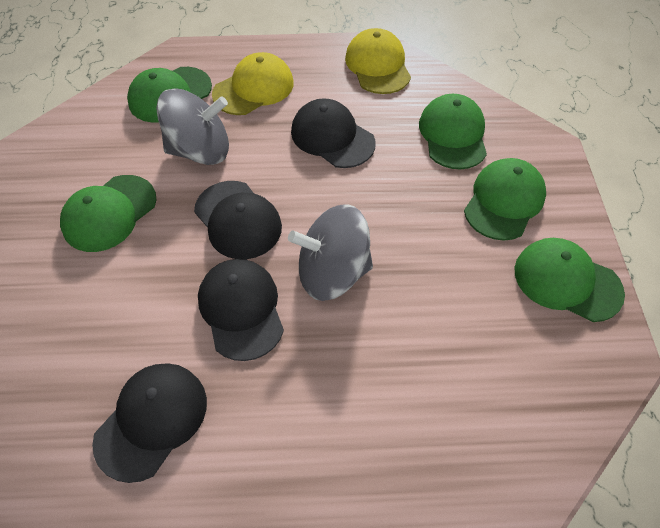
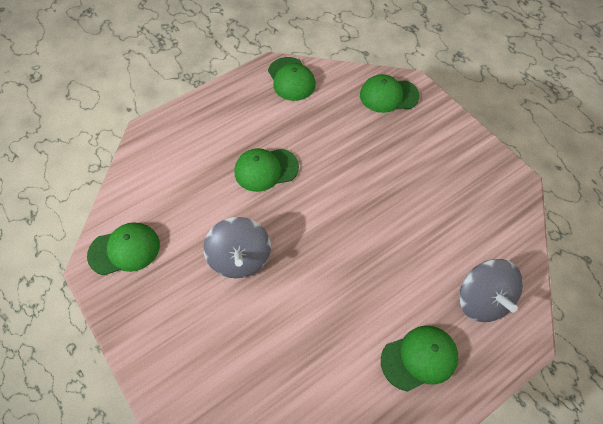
black cap: [92,363,207,483] [194,181,282,259] [198,259,284,361] [291,98,376,168] = 4 -> none = 0
yellow cap: [212,52,294,115] [345,28,411,94] = 2 -> none = 0

